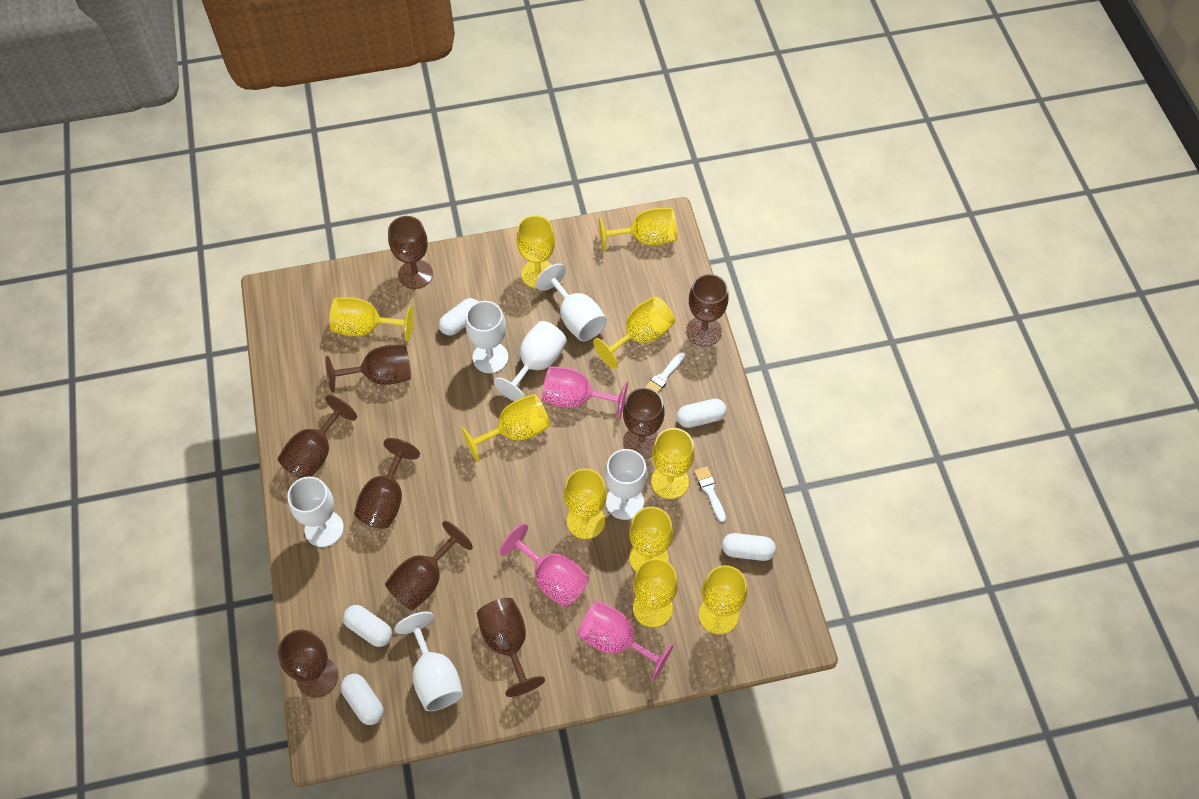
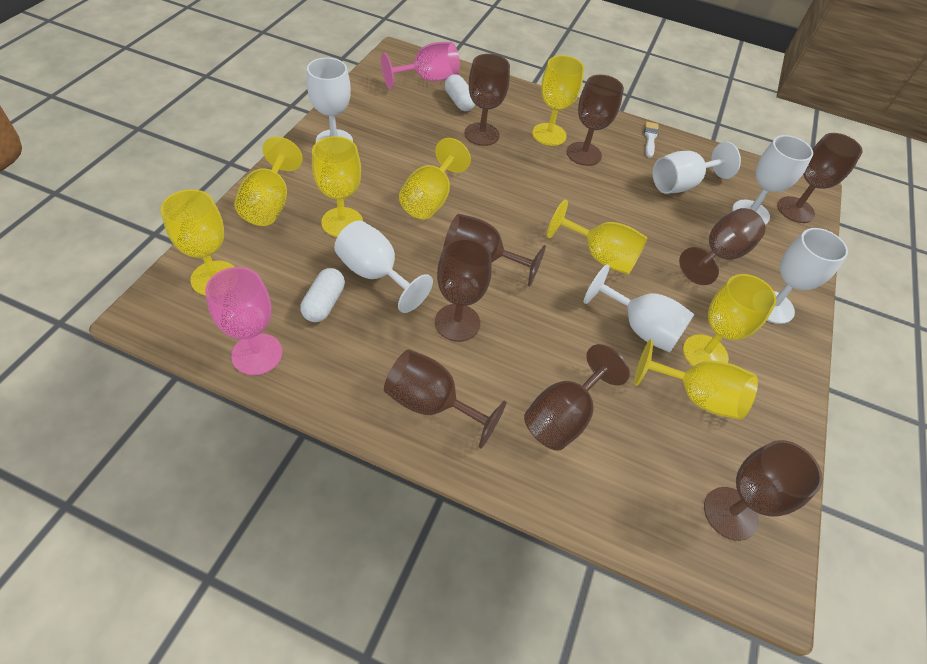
pink goblet: [499,523,589,607] [542,366,628,418] [577,601,674,681] = 3 -> [205,267,282,375] [381,42,460,90] = 2
white brush: [645,352,685,392] [694,466,726,522] = 2 -> [644,122,659,158] = 1
white capsule: [341,674,384,725] [343,605,392,647] [439,298,478,336] [677,399,727,428] [722,533,776,561] = 5 -> [300,268,345,322] [445,74,476,111] = 2
yellow goblet: [329,297,414,342] [461,394,550,462] [516,215,555,288] [564,469,607,539] [593,296,675,369] [599,208,677,251] [629,506,673,571] [633,558,678,627] [651,428,695,499] [699,565,747,634] = 10 -> [161,189,234,296] [234,137,303,226] [312,136,363,237] [399,138,471,219] [532,55,584,146] [547,200,648,274] [634,340,758,420] [683,274,777,366] = 8

